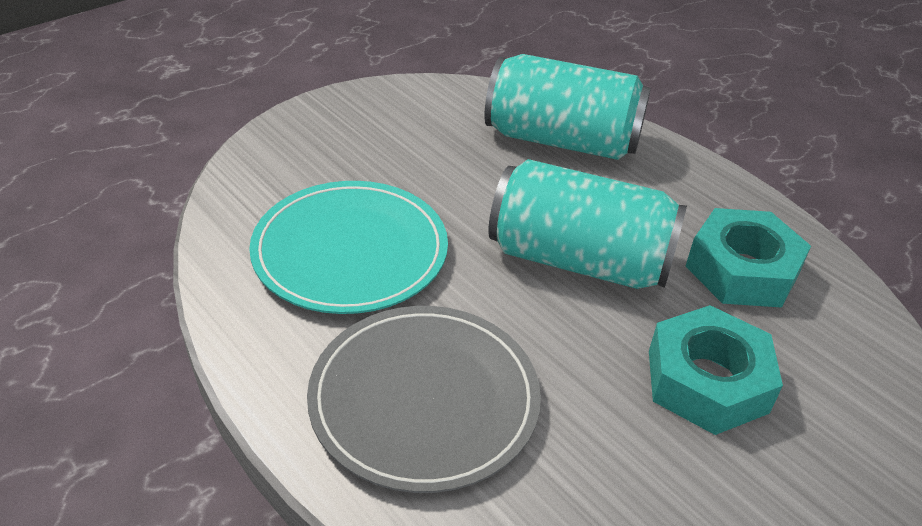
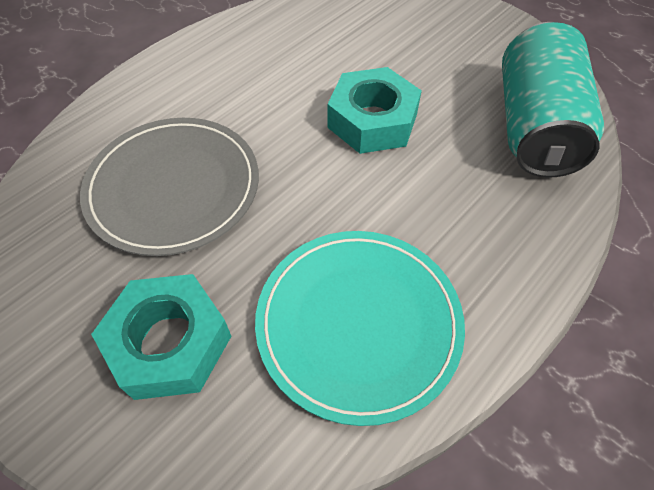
turquoise can: [485,54,651,160] [488,159,687,289] = 2 -> [502,22,604,178] = 1

